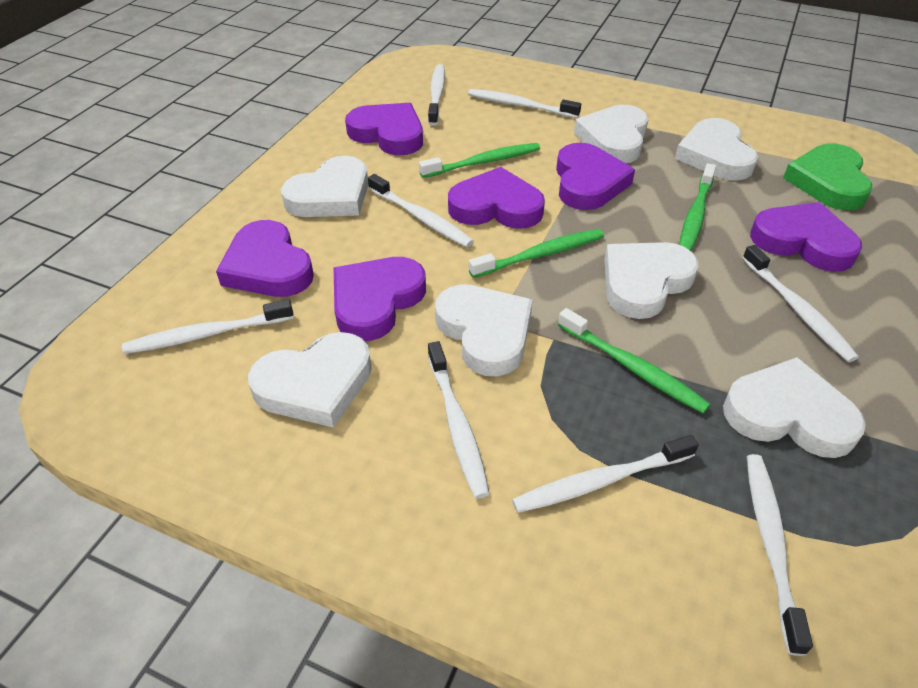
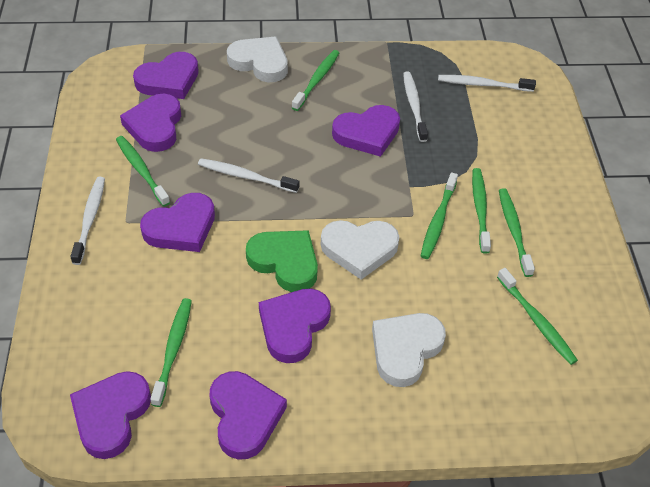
green toothbrush: [419,143,540,178] [469,229,604,278] [558,308,710,413] [679,163,716,251] = 4 -> [116,136,170,207] [150,298,192,407] [292,50,339,111] [421,172,458,259] [472,168,491,254] [497,268,578,365] [499,188,535,277] = 7
purple heart: [216,220,314,297] [334,257,426,341] [345,103,423,155] [448,167,545,229] [556,143,635,210] [750,202,862,272] = 6 -> [70,371,151,459] [120,94,181,152] [133,52,199,99] [140,193,215,252] [210,371,287,460] [259,288,331,363] [332,105,400,157] = 7
white heart: [248,332,372,428] [281,156,368,217] [435,284,533,376] [574,105,648,163] [604,242,699,319] [675,118,758,181] [723,357,866,458] = 7 -> [227,37,288,82] [321,220,399,280] [372,313,446,387] = 3
white toothbrush: [122,299,294,354] [368,174,474,247] [428,64,445,126] [428,341,490,499] [468,89,581,118] [512,435,699,513] [742,245,859,362] [747,454,813,656] = 8 -> [70,177,105,265] [198,158,299,193] [403,71,428,142] [438,75,536,92] = 4

